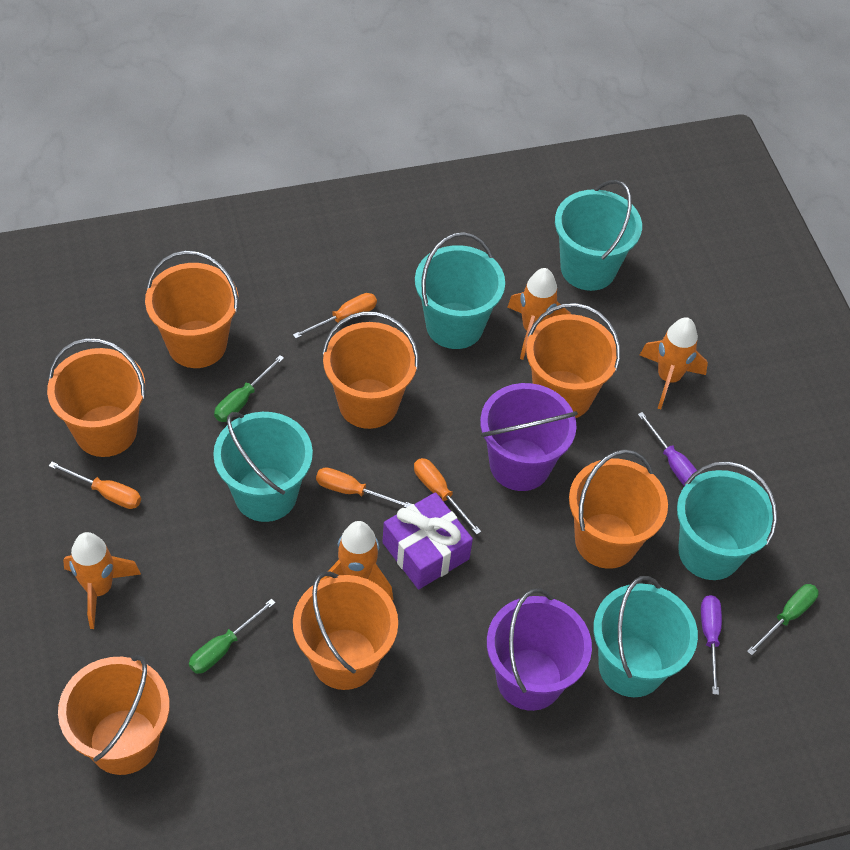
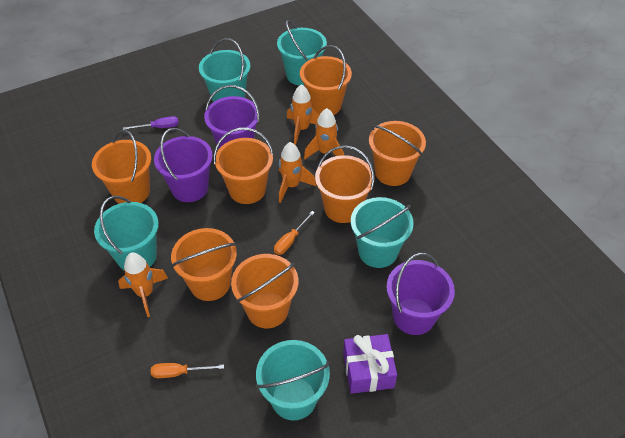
green screwdriver: [189,599,275,674] [214,355,284,422] [747,584,819,655] = 3 -> none = 0
orange screwdriver: [49,462,141,509] [293,293,377,339] [316,467,412,508] [414,458,481,535] = 4 -> [151,363,224,378] [274,211,315,255] = 2
purple bucket: [480,383,578,491] [487,588,592,711] = 2 -> [154,128,213,202] [204,85,260,150] [386,253,455,335] = 3
purple screwdriver: [638,412,698,486] [701,595,722,695] = 2 -> [123,116,179,130] = 1

